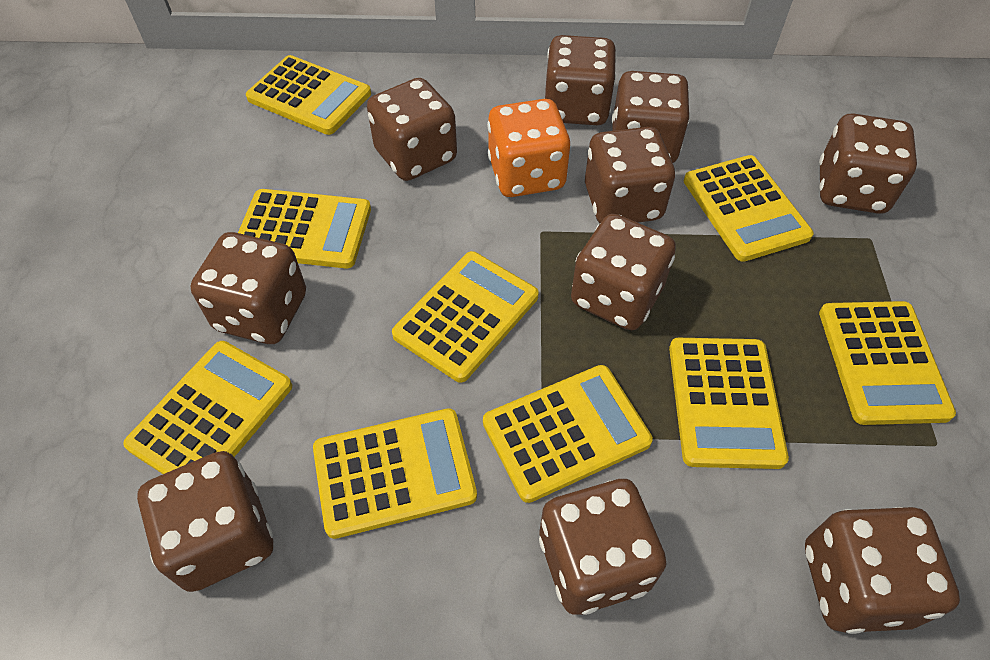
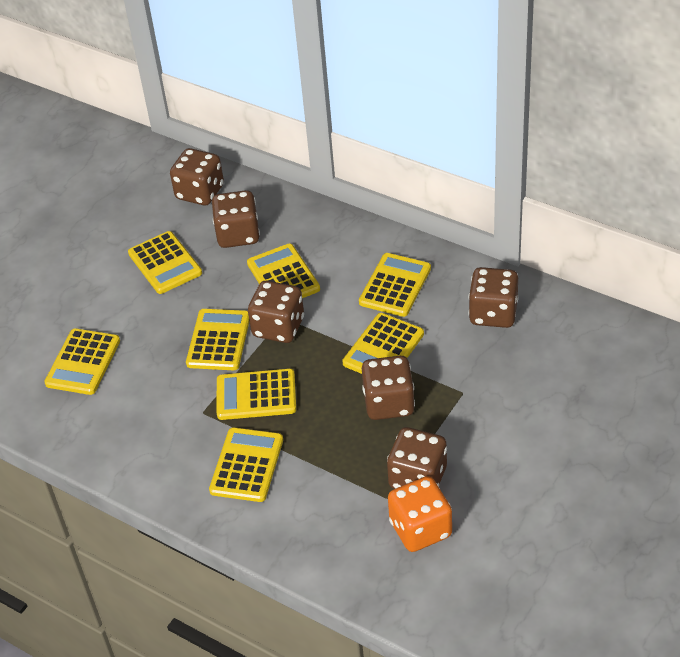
brown dice: [137,451,273,592] [190,232,306,344] [367,78,457,181] [539,479,666,615] [544,35,617,125] [571,214,676,330] [585,127,675,223] [612,71,690,163] [805,507,960,634] [819,114,917,214] = 10 -> [170,148,224,205] [212,190,260,248] [248,281,304,343] [362,356,415,420] [387,427,447,489] [469,267,518,328] = 6
yellow calculator: [123,341,292,474] [238,189,371,268] [246,55,371,135] [313,408,477,539] [392,251,539,383] [483,365,653,503] [669,338,789,469] [684,155,814,262] [819,301,956,425] = 9 -> [44,328,120,395] [128,231,202,294] [186,309,249,370] [209,427,283,502] [217,369,296,420] [247,244,320,298] [342,313,424,374] [359,253,431,317] = 8

